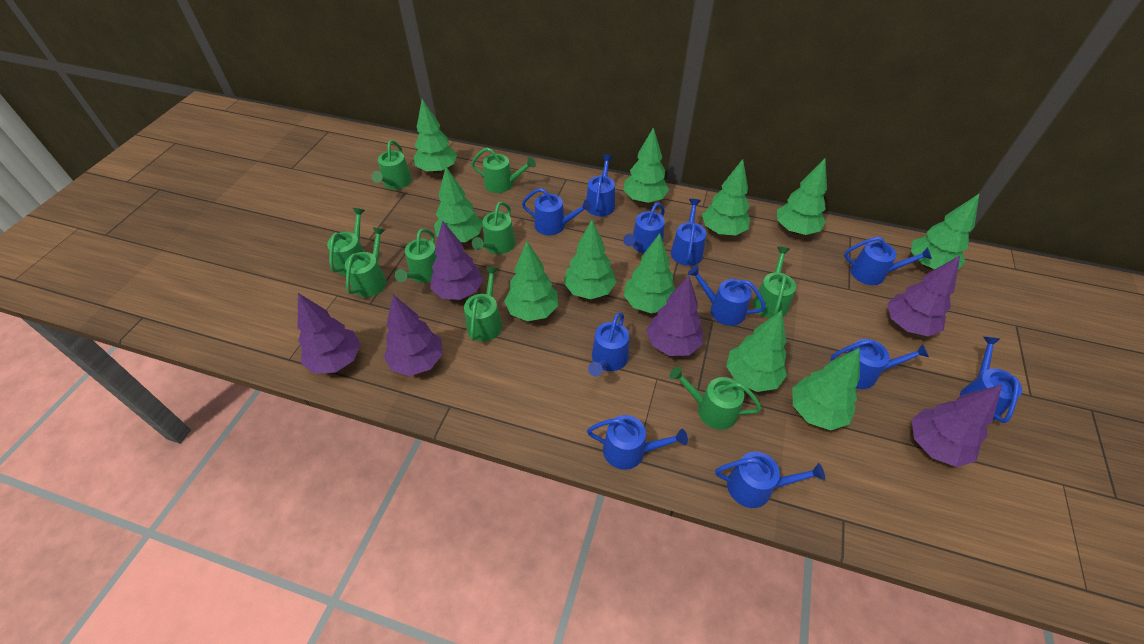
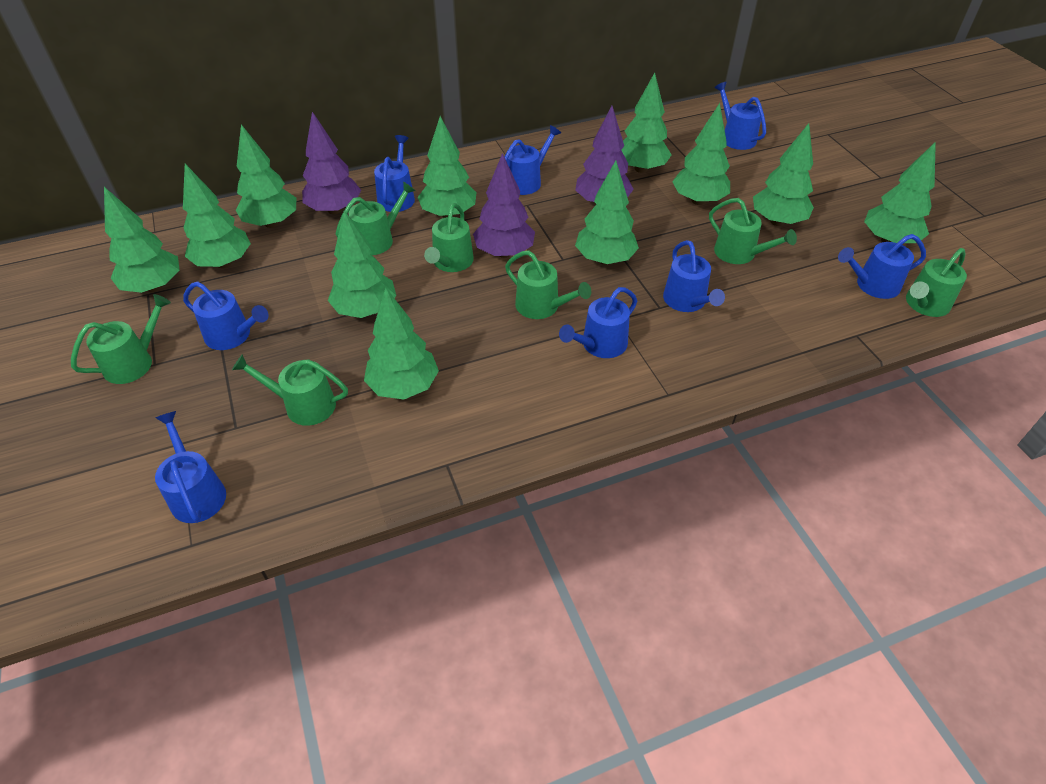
blue watering can: [522,188,592,235] [586,155,615,216] [587,415,688,470] [588,312,629,377] [623,203,665,254] [671,199,706,266] [688,265,766,326] [715,452,825,508] [830,339,929,389] [844,237,932,285] [960,337,1022,423] = 11 -> [155,411,226,523] [183,282,269,350] [374,135,415,212] [505,125,561,195] [559,287,637,358] [663,240,725,312] [714,82,766,150] [838,234,926,299] = 8
green watering can: [327,208,365,276] [345,227,386,297] [371,140,412,189] [395,229,437,283] [464,267,502,342] [471,147,536,193] [472,202,516,254] [670,366,762,430] [753,247,796,318] = 9 -> [71,294,171,384] [232,354,348,426] [336,181,416,255] [424,203,474,272] [505,250,591,319] [709,198,797,264] [906,248,967,317] = 7
purple tree: [298,293,360,374] [384,295,443,376] [430,220,483,300] [646,276,703,356] [887,256,960,337] [912,384,1003,467] = 6 -> [302,112,361,214] [473,153,535,258] [575,106,634,202] = 3

